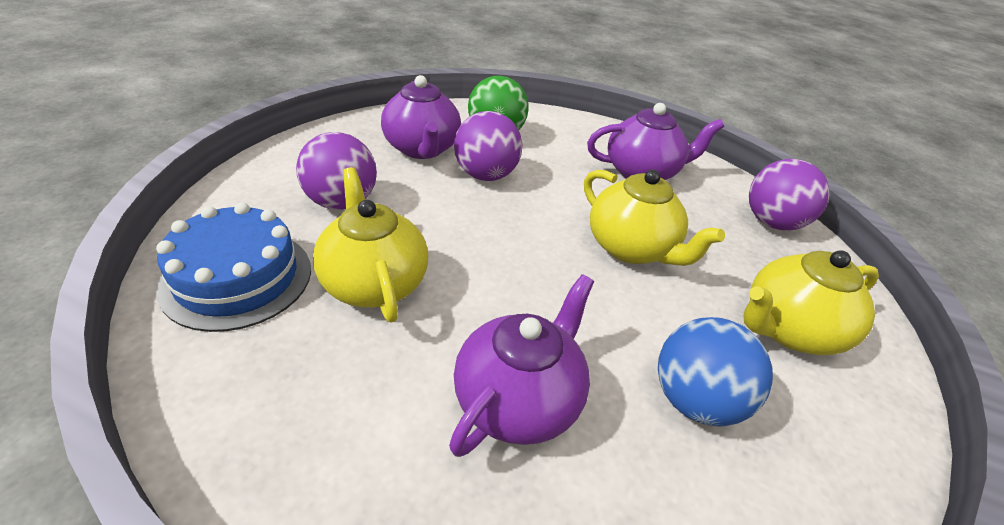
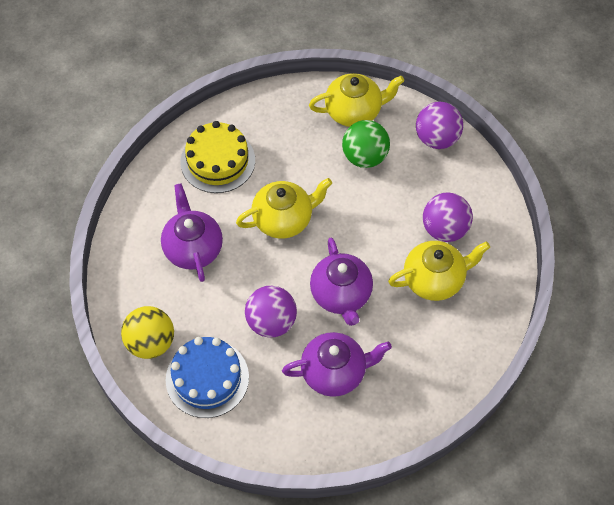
blue ball: [658,317,773,426] = 1 -> none = 0
yellow ball: none = 0 -> [121,306,174,359] = 1
yellow cake: none = 0 -> [181,121,255,193] = 1

